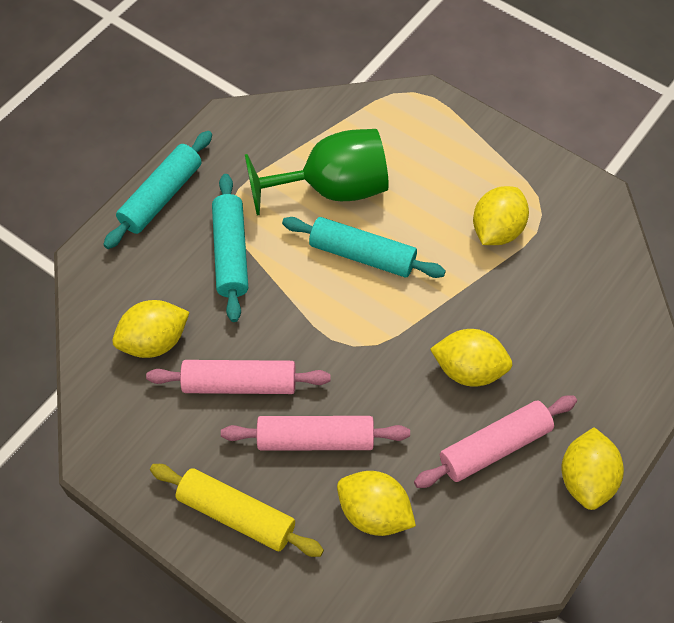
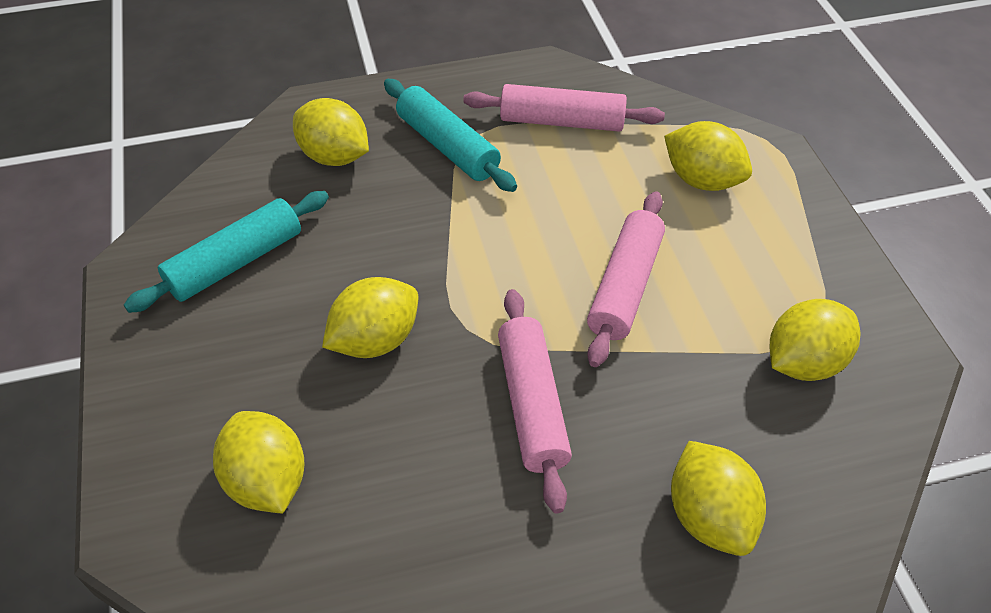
green goblet: [245,129,389,216] = 1 -> none = 0
turquoise rolling pin: [103,131,212,249] [212,174,248,322] [282,217,446,278] = 3 -> [124,191,329,313] [384,79,517,192] = 2
yellow lemon: [112,300,190,358] [337,471,416,536] [430,329,513,387] [473,186,529,245] [561,427,624,510] = 5 -> [213,411,305,513] [293,98,369,166] [322,277,418,358] [664,121,752,191] [671,441,766,556] [770,299,861,381] = 6
yellow rolling pin: [150,464,324,557] = 1 -> none = 0

